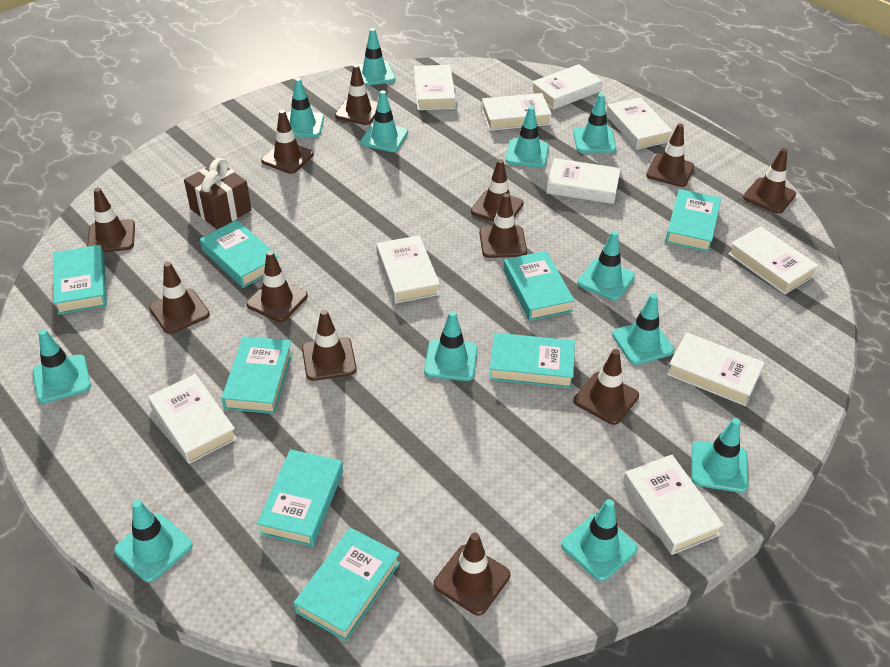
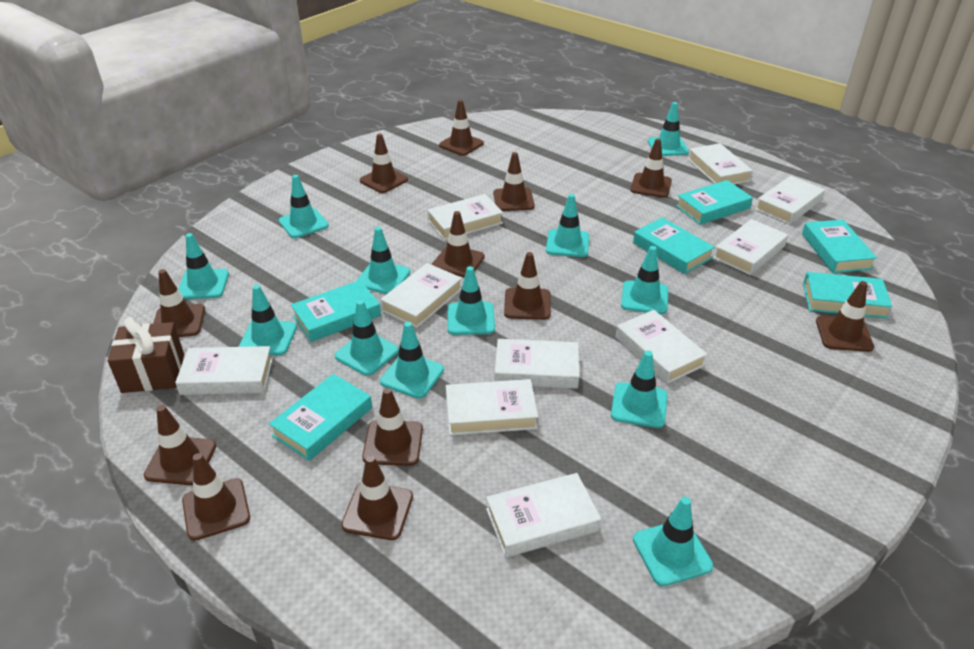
turquoise book: [54,245,107,314] [200,220,279,288] [221,336,293,414] [257,449,343,547] [294,527,400,641] [489,333,575,388] [503,251,575,321] [665,189,721,252] = 8 -> [269,374,372,461] [291,280,381,342] [633,218,715,274] [676,180,753,225] [802,220,877,273] [803,272,892,319] = 6

